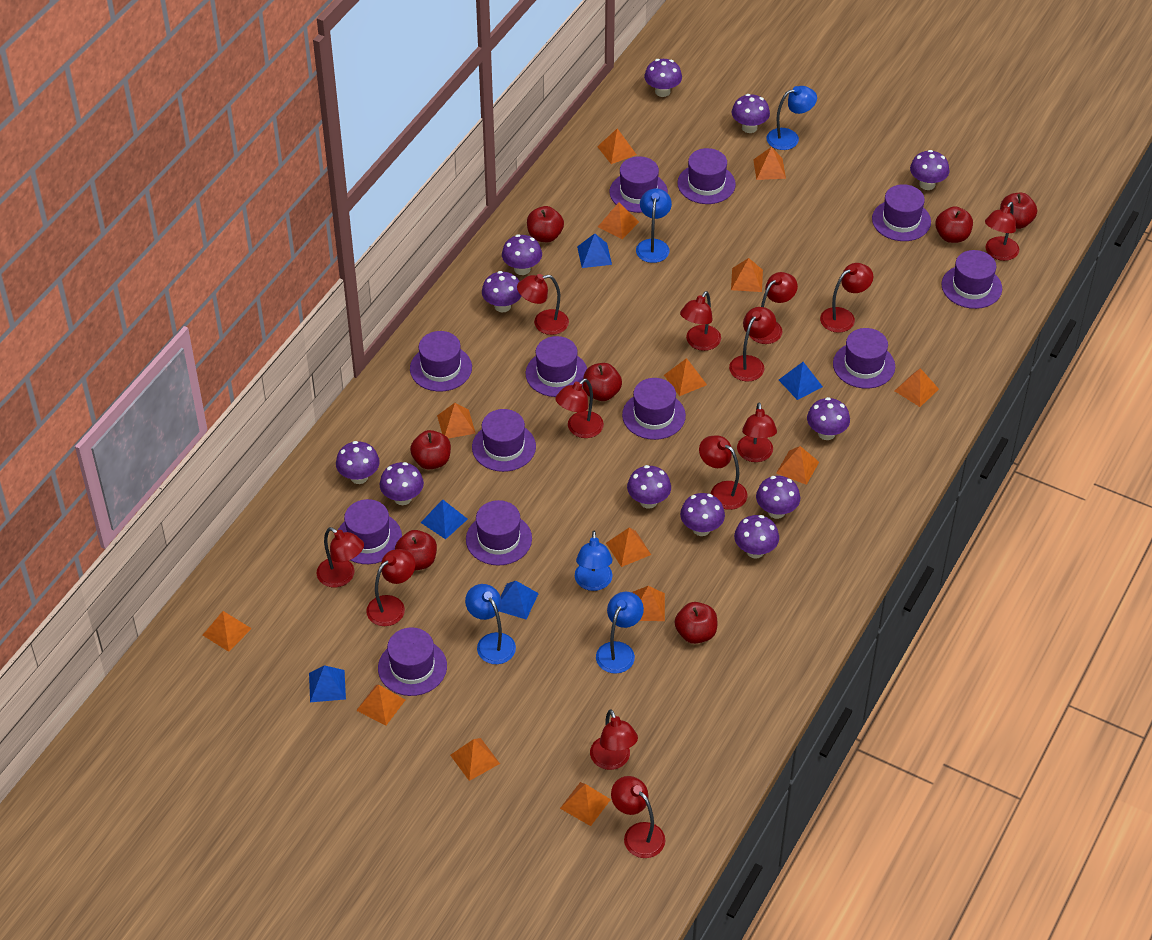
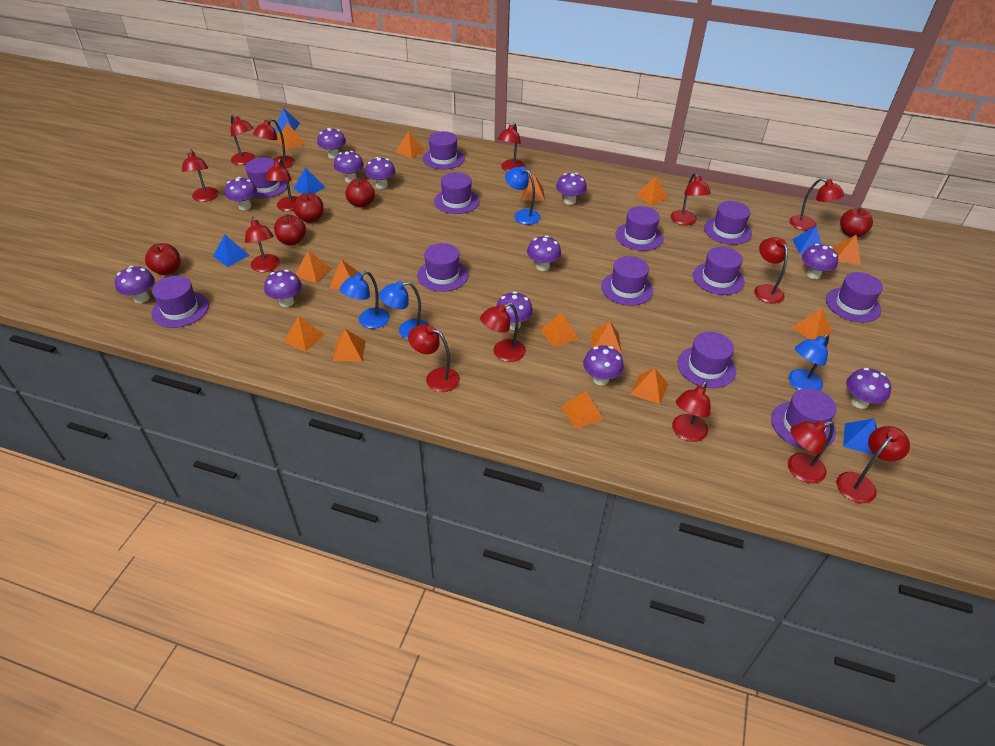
blue lamp: [465,584,516,664] [575,531,613,591] [596,592,644,674] [636,189,672,263] [767,86,817,150] = 5 -> [340,271,390,329] [379,281,429,339] [505,166,541,225] [789,334,829,390] = 4
red apple: [395,530,437,571] [410,430,451,470] [527,206,564,242] [583,363,622,401] [675,602,717,644] [935,206,973,243] [1000,193,1037,229] = 7 -> [145,243,181,275] [274,214,306,245] [293,193,324,223] [345,178,375,208] [840,208,873,237] = 5
red lamp: [317,527,364,587] [366,549,415,626] [517,274,569,335] [555,378,604,438] [590,709,638,770] [611,776,666,858] [680,291,721,351] [699,435,747,510] [729,307,776,382] [737,402,777,462] [750,272,798,344] [820,263,873,333] [985,202,1019,261] = 13 -> [182,150,219,202] [231,115,255,165] [245,217,280,272] [253,118,295,169] [265,159,298,211] [408,324,460,392] [480,303,526,362] [498,123,525,171] [671,173,711,225] [672,381,711,442] [754,237,788,304] [788,420,834,483] [790,178,844,231] [836,426,910,503] = 14

